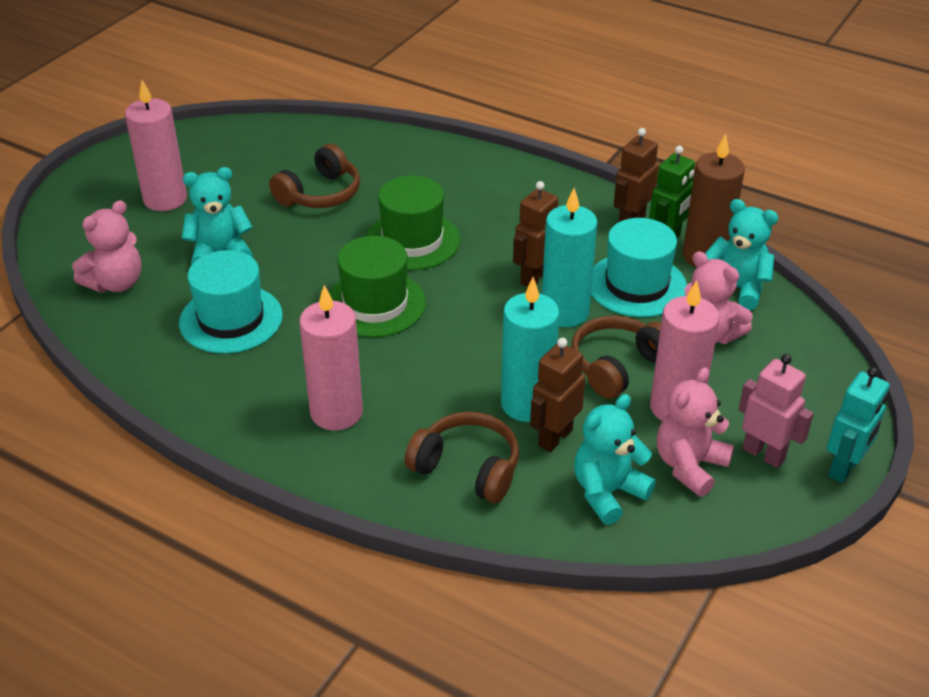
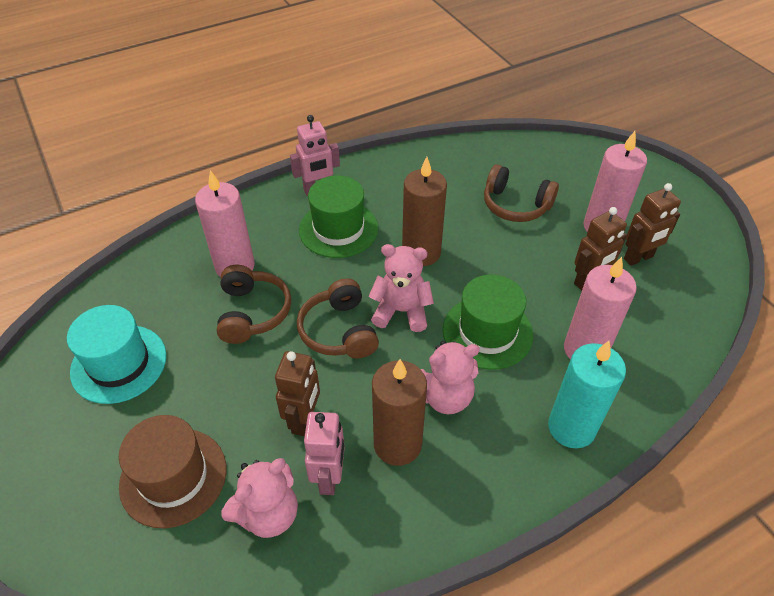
brown candle: [683,134,745,268] = 1 -> [372,359,427,466] [402,157,447,266] = 2
brown hat: none = 0 -> [119,415,226,528] = 1
green robot: [649,146,695,238] = 1 -> none = 0
pink robot: [739,354,814,468] = 1 -> [290,115,340,196] [304,412,345,495] = 2
turquoise candle: [501,277,559,422] [542,188,598,327] = 2 -> [548,341,626,448] = 1
turquoise hat: [179,250,283,354] [591,218,687,317] = 2 -> [67,305,166,404] = 1
turquoise robot: [827,367,890,483] = 1 -> none = 0
turquoise teddy bear: [182,167,253,265] [574,394,656,525] [705,199,778,310] = 3 -> none = 0

